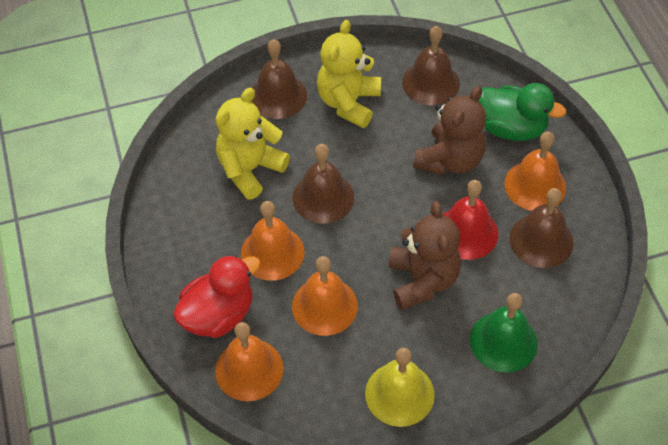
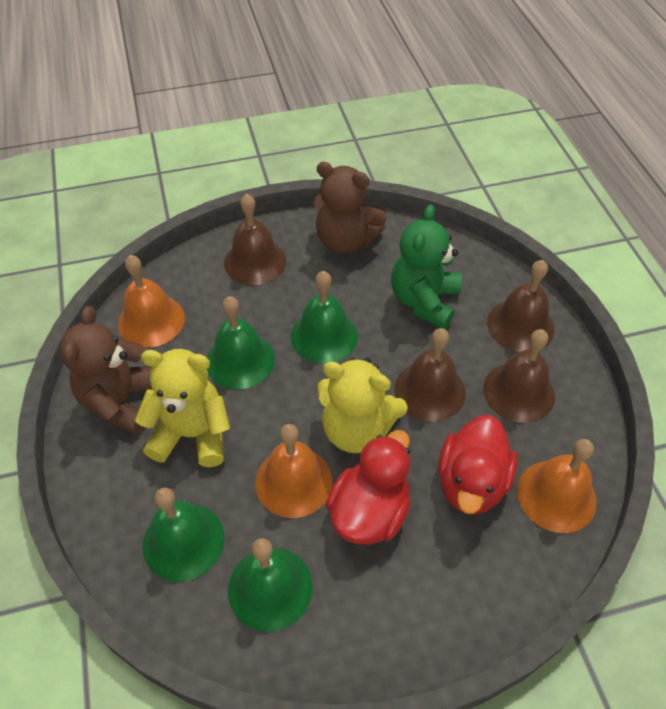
green bell: [470,293,537,373] = 1 -> [143,488,224,582] [207,296,275,389] [228,538,313,632] [291,271,358,364] = 4
green duck: [478,83,566,141] = 1 -> none = 0
green teddy bear: none = 0 -> [391,205,462,329] = 1
orange bell: [215,322,284,401] [241,201,304,281] [292,256,358,336] [504,131,566,211] = 4 -> [118,255,185,348] [255,424,332,518] [517,439,597,533] = 3
red bell: [443,180,498,260] = 1 -> none = 0
red duck: [173,255,261,338] = 1 -> [326,430,411,545] [438,415,518,514] = 2
yellow bell: [365,348,435,427] = 1 -> none = 0

